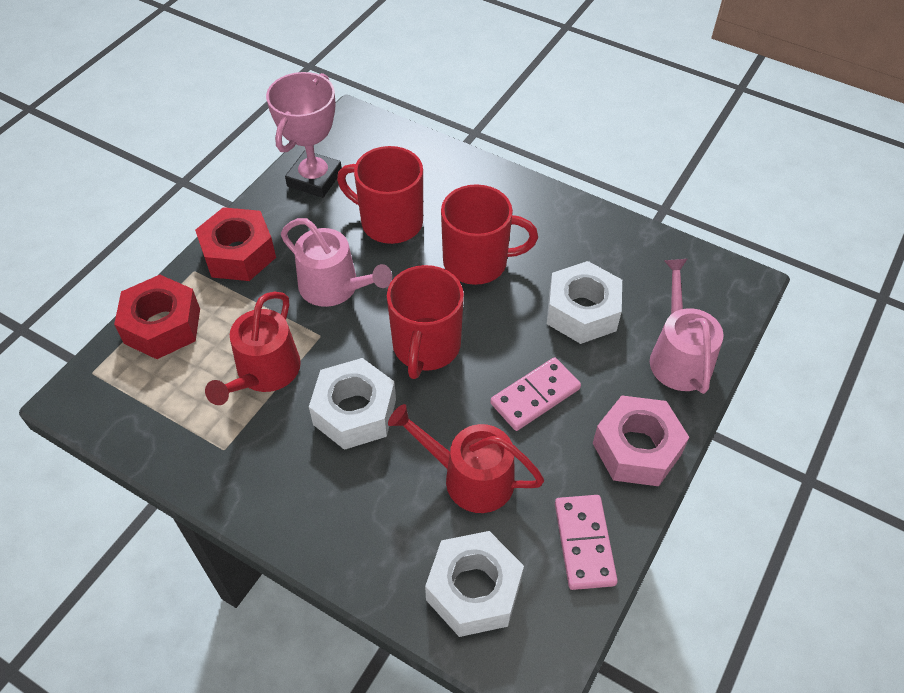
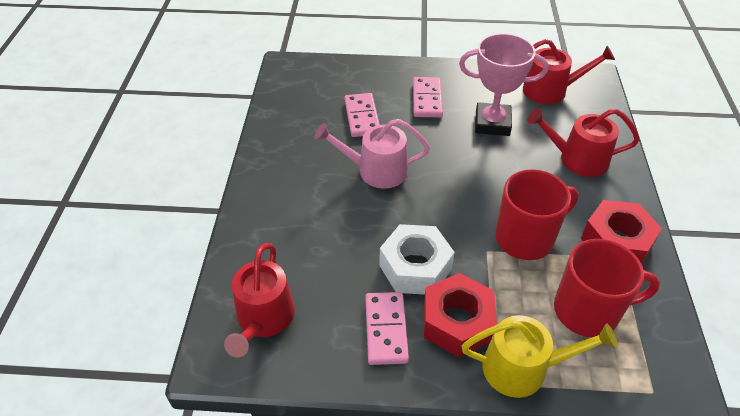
pink domino: [490,357,581,431] [555,495,618,590] = 2 -> [344,93,380,137] [365,292,409,365] [413,77,443,118] = 3
pink nut: [593,396,689,486] = 1 -> none = 0
pink watering can: [281,218,392,307] [650,259,724,394] = 2 -> [314,119,430,189] = 1
red mug: [337,146,423,244] [387,265,464,379] [441,184,538,285] = 3 -> [495,169,578,260] [554,239,660,337] = 2
red watering can: [205,292,301,405] [388,404,544,513] = 2 -> [224,243,295,357] [523,39,615,104] [527,108,639,177] = 3
white nut: [309,358,396,450] [425,531,524,637] [547,261,622,344] = 3 -> [379,224,455,295] = 1
yellow watering can: none = 0 -> [462,315,618,398] = 1

